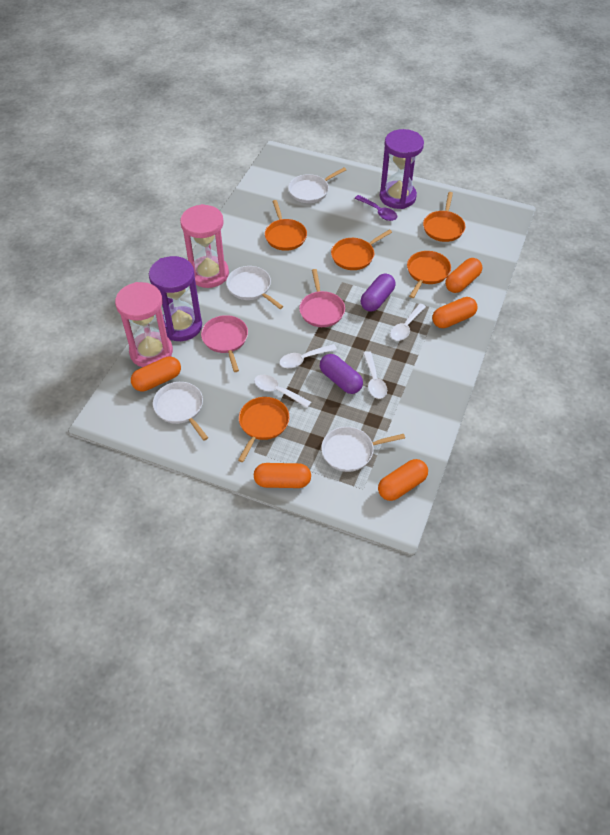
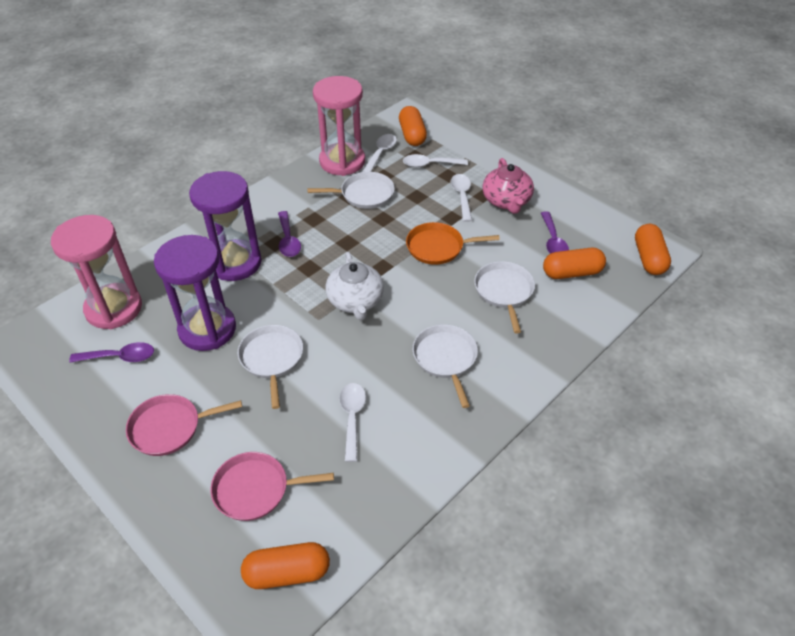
orange capsule: [131,357,181,391] [254,463,311,488] [378,459,428,501] [432,297,478,328] [445,258,482,293] = 5 -> [241,542,330,589] [399,106,427,146] [543,248,606,279] [635,224,671,275] = 4
orange pan: [238,397,289,462] [265,200,307,251] [331,229,392,270] [407,251,451,298] [423,192,465,242] = 5 -> [406,222,500,265] = 1
pink teapot: none = 0 -> [482,158,534,214] = 1
purple capsule: [320,354,363,394] [361,273,395,312] = 2 -> none = 0
purple spoon: [355,195,397,221] = 1 -> [69,342,154,363] [278,211,301,257] [541,211,569,254] = 3
white teapot: none = 0 -> [326,252,384,320] = 1

